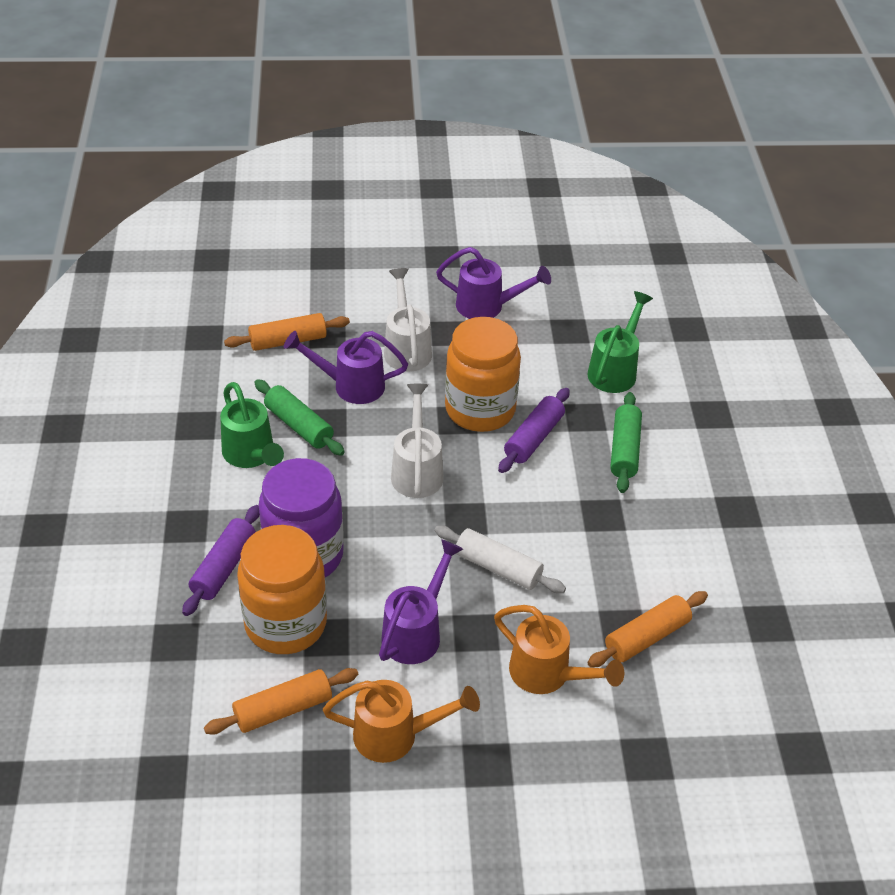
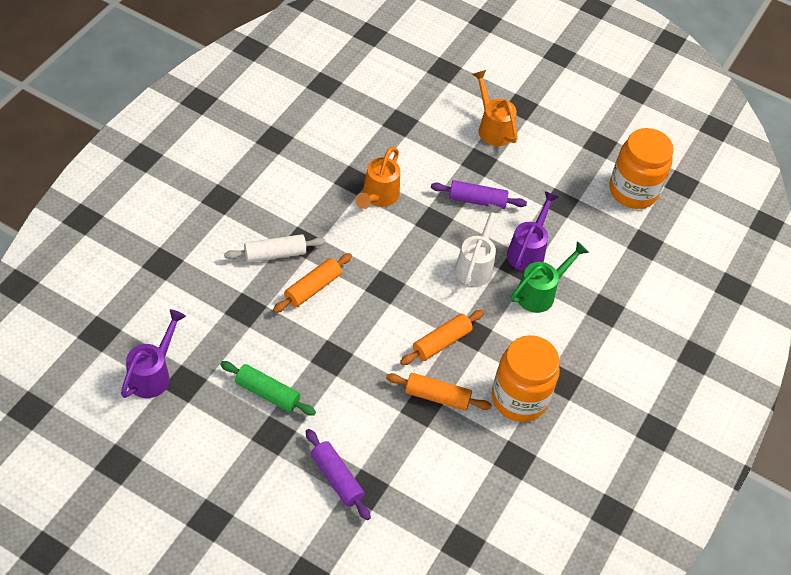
green rolling pin: [254,379,345,456] [610,392,642,493] = 2 -> [220,361,316,416] = 1
green watering can: [220,382,284,468] [588,291,653,393] = 2 -> [511,241,589,313] = 1
purple jar: [259,458,344,577] = 1 -> none = 0
purple watering can: [284,331,408,404] [379,539,463,664] [436,247,551,319] = 3 -> [121,309,186,398] [507,191,558,271] = 2
white watering can: [384,268,432,372] [391,384,444,498] = 2 -> [455,203,503,286] = 1

